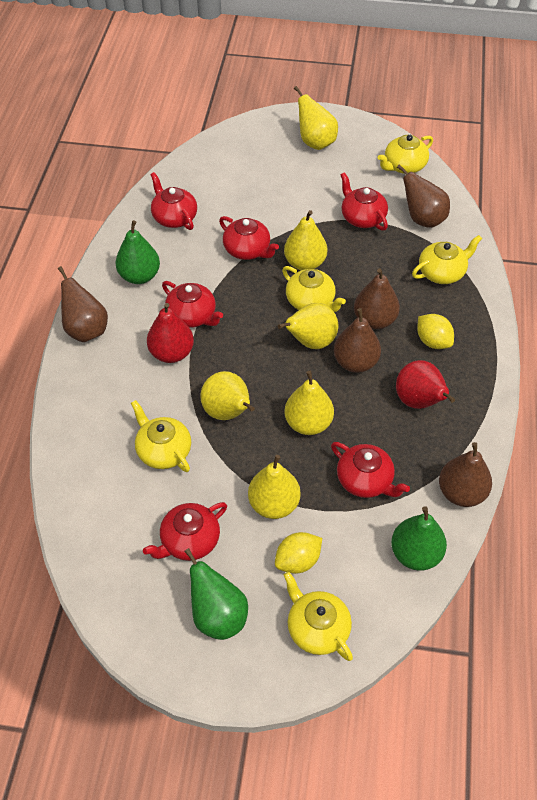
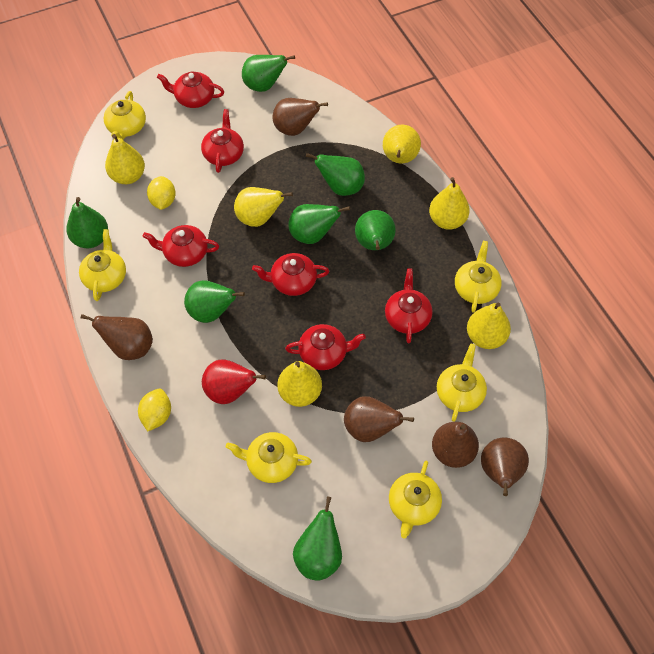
green pear: [115,220,160,284] [184,548,248,640] [391,506,447,571] = 3 -> [66,197,108,248] [184,280,245,323] [242,55,295,92] [289,204,350,244] [293,496,342,581] [306,153,365,196] [355,210,396,250] = 7
red pear: [147,303,194,363] [396,360,455,409] = 2 -> [202,359,266,404] = 1
yellow teapot: [131,400,191,472] [282,266,346,312] [284,572,353,661] [377,135,433,174] [412,235,482,284] = 5 -> [79,229,126,301] [103,91,146,140] [226,432,312,483] [389,461,442,539] [437,343,487,422] [455,241,502,313] = 6

